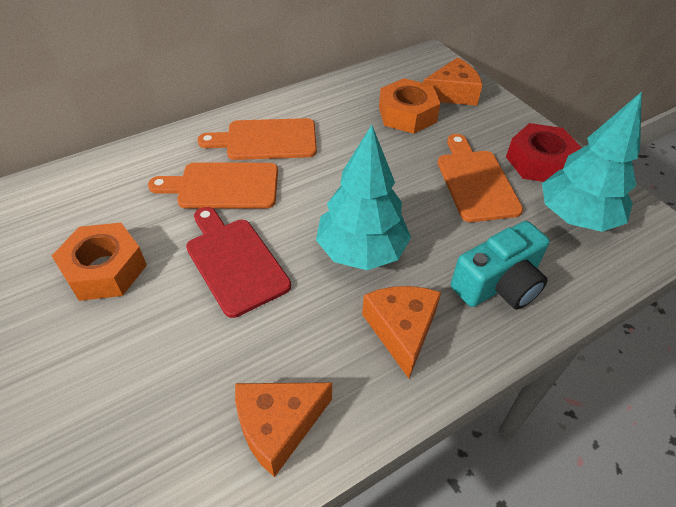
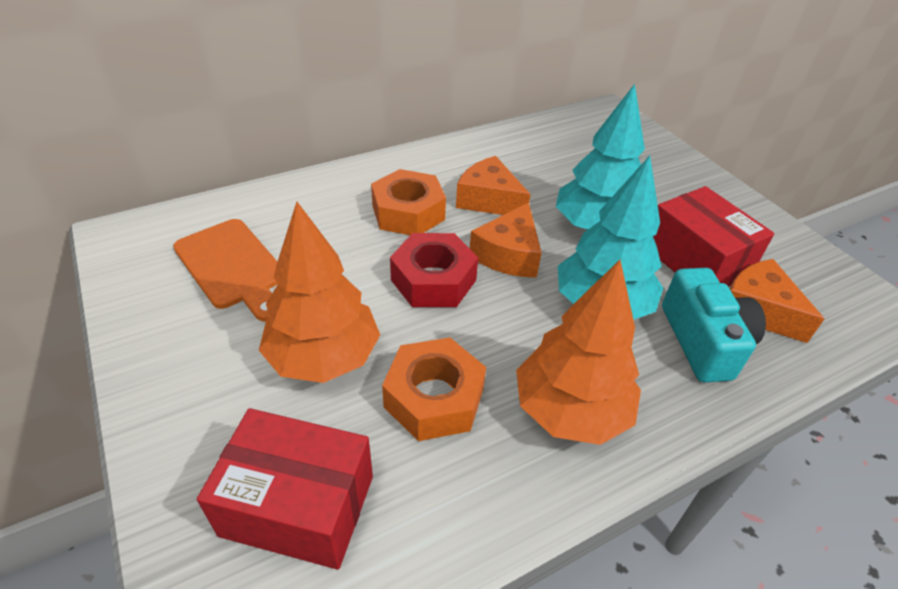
orange cutting board: [148,162,278,208] [197,118,317,160] [437,134,523,222] = 3 -> [173,219,278,322] = 1
orange tree: none = 0 -> [259,202,380,383] [516,260,641,445] = 2
red box: none = 0 -> [197,408,373,570] [653,186,774,287] = 2
red cutting board: [186,207,291,318] = 1 -> none = 0

